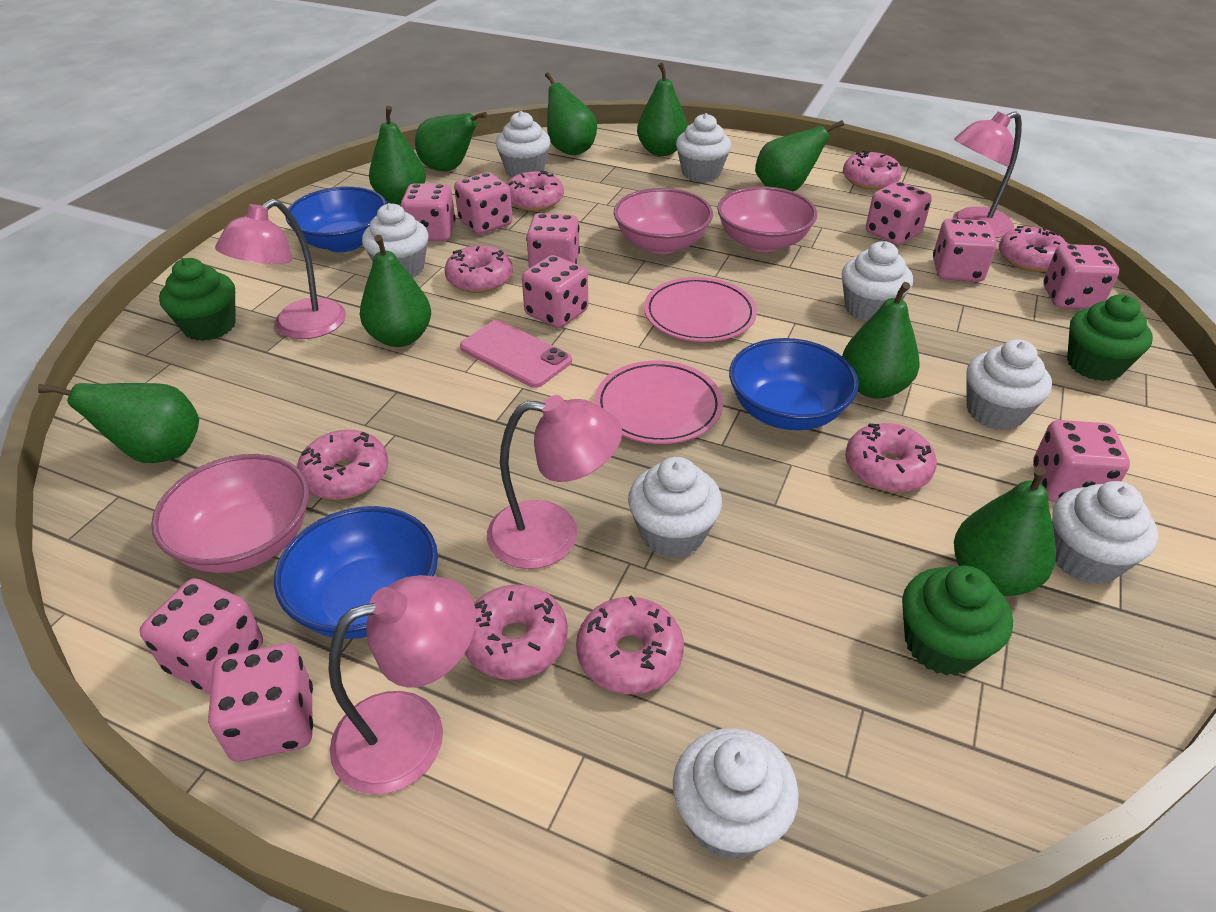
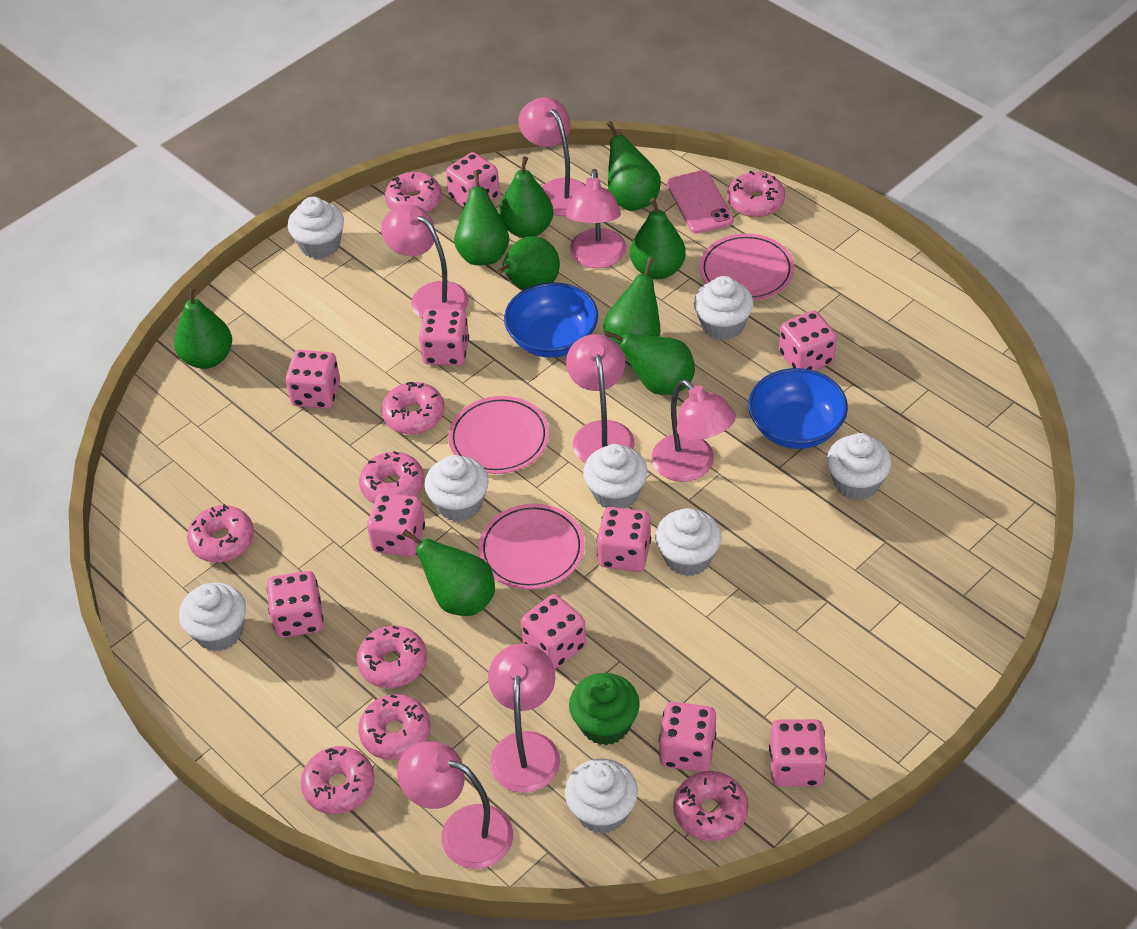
blue bowl: [274,506,438,639] [286,186,387,252] [729,338,859,430] = 3 -> [504,282,598,358] [748,368,848,449] = 2
green cupcake: [159,258,235,341] [902,566,1013,676] [1067,294,1153,381] = 3 -> [569,673,640,745] = 1
pink bowl: [151,454,309,573] [614,188,713,254] [717,186,817,252] = 3 -> none = 0
pink donut: [297,430,388,500] [445,245,513,293] [465,585,568,680] [507,171,564,211] [576,595,684,695] [843,150,902,190] [845,423,937,492] [999,226,1067,272] = 8 -> [187,504,254,562] [300,746,375,814] [357,625,427,688] [358,694,431,760] [359,451,424,503] [381,382,445,434] [385,172,442,213] [673,771,748,841] [727,171,785,217] = 9
pink lamp: [215,199,346,339] [328,575,476,794] [487,395,622,569] [952,111,1022,238] = 4 -> [381,205,469,319] [397,742,513,869] [488,643,560,793] [519,97,586,216] [566,169,626,268] [566,334,635,463] [652,379,736,482] = 7
pink plate: [595,360,723,444] [644,277,757,342] = 2 -> [448,396,549,474] [479,504,585,590] [700,234,794,301] = 3

